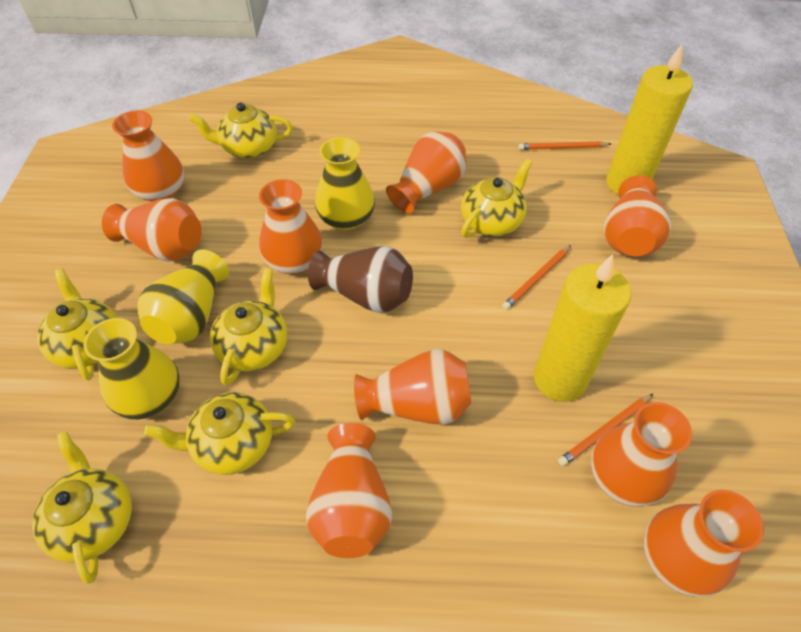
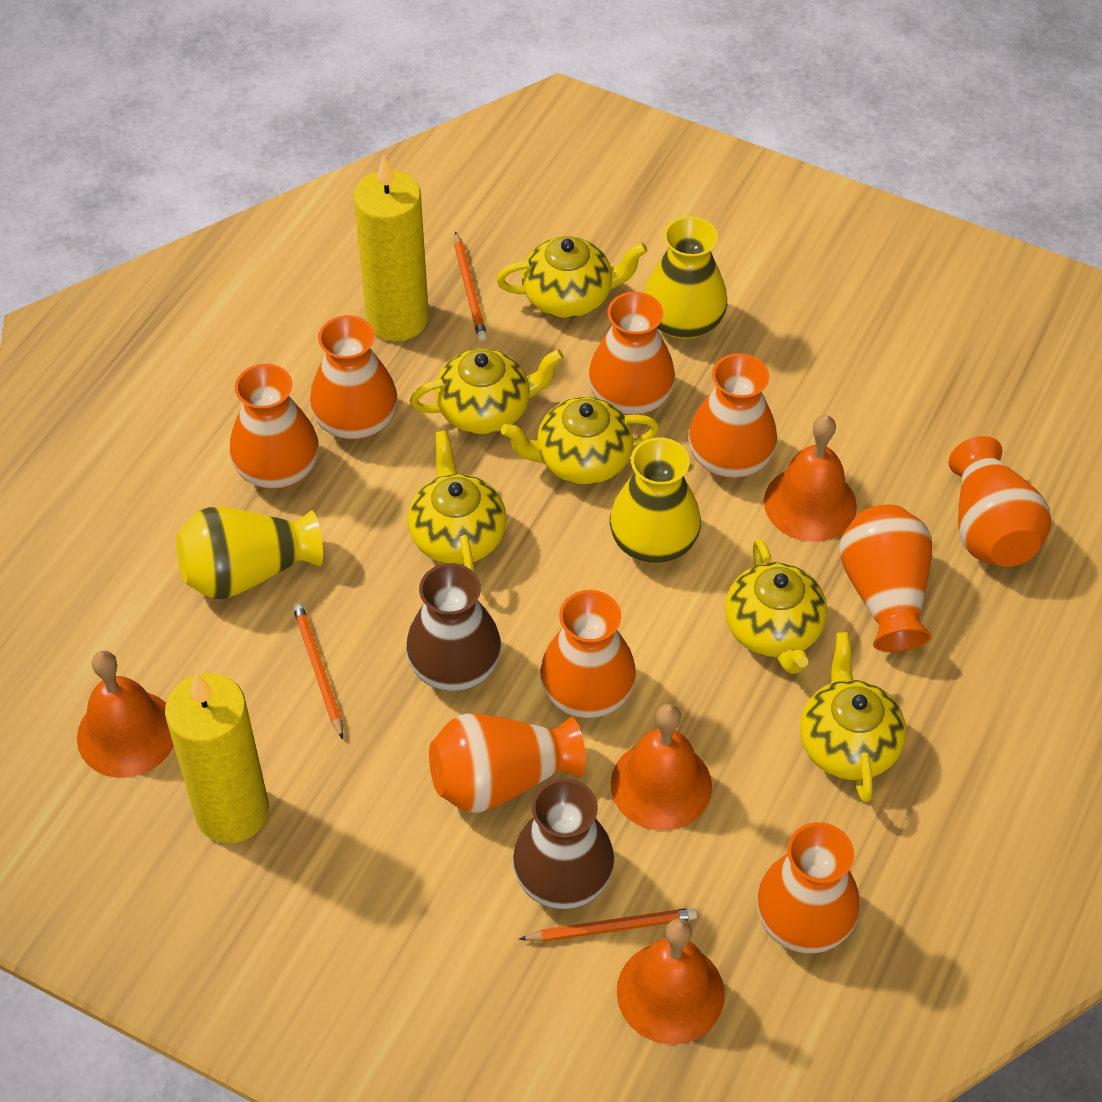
brown vase: [308,246,413,313] = 1 -> [406,563,501,691] [513,778,615,910] = 2
orange bell: none = 0 -> [77,650,174,778] [611,704,712,831] [617,918,725,1044] [764,415,857,542] = 4

